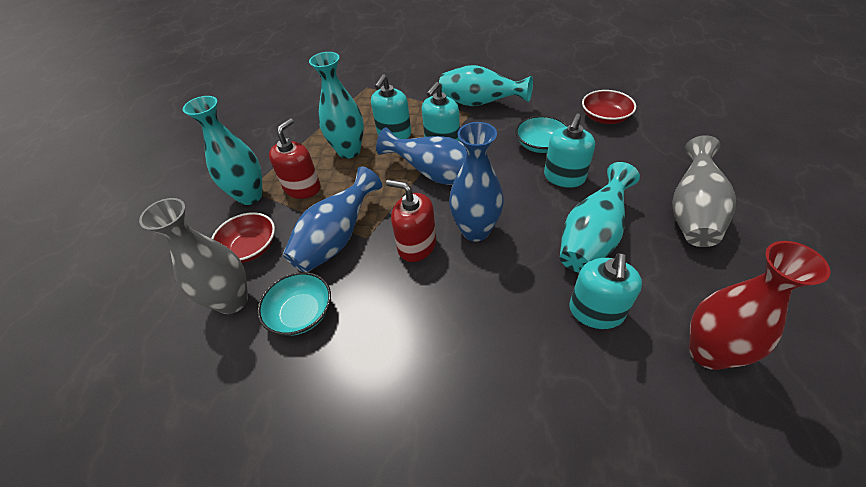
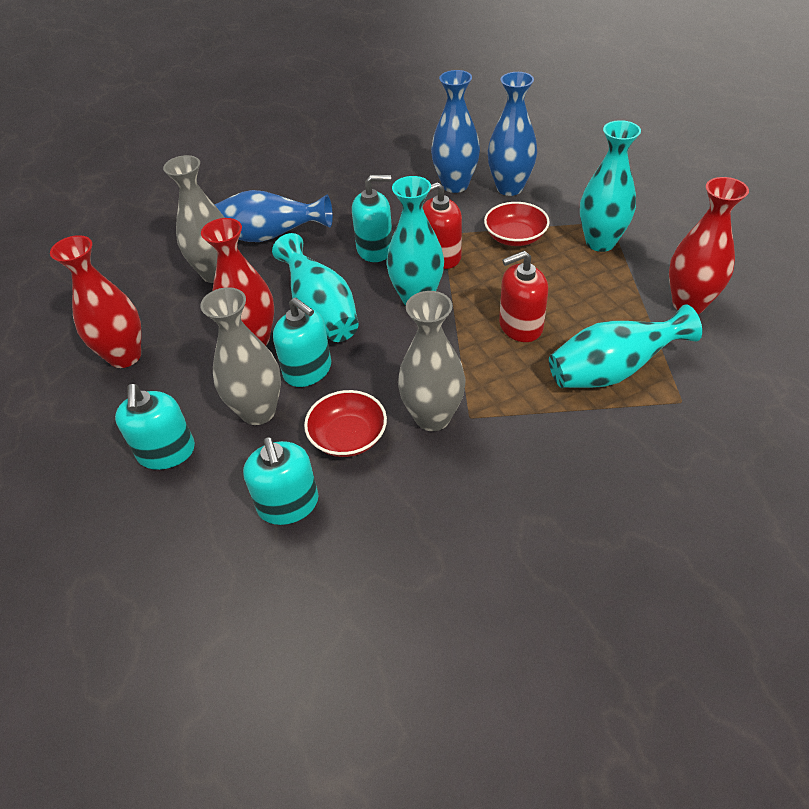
grey vase: [139,198,248,314] [672,135,736,247] = 2 -> [163,155,225,283] [200,287,281,425] [398,291,466,431] = 3
red vase: [689,241,831,370] = 1 -> [50,235,141,368] [201,218,274,346] [669,177,749,314] = 3
turquoise bowl: [258,272,331,336] [516,116,568,153] = 2 -> none = 0

